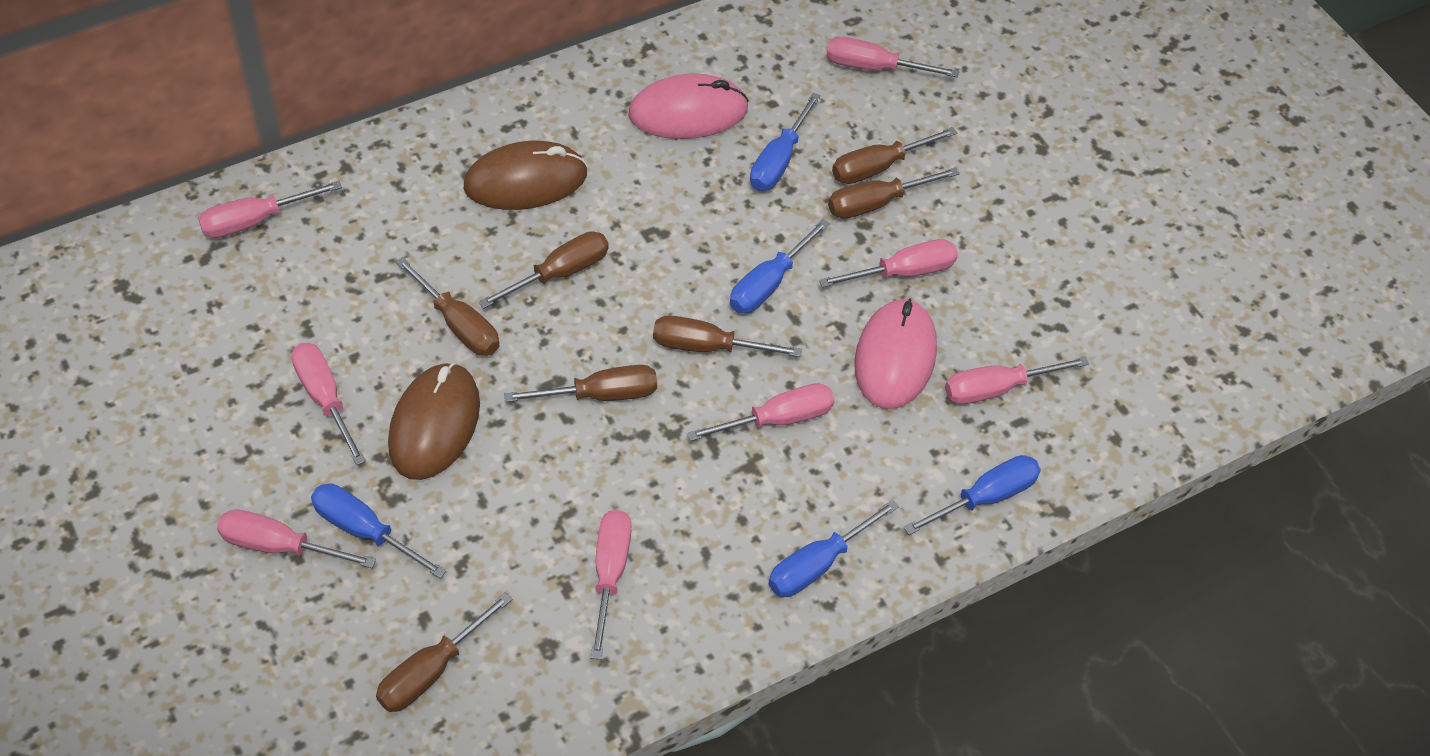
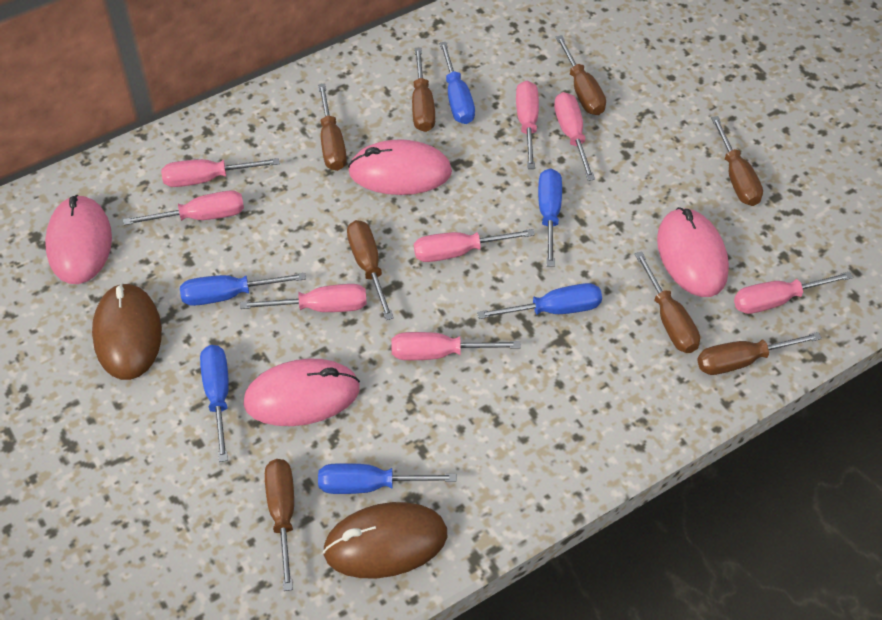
blue screwdriver: [311,484,447,578] [730,219,830,313] [750,93,821,191] [768,500,899,597] [904,455,1041,535] = 5 -> [180,273,306,306] [200,345,229,462] [318,463,457,494] [439,42,475,124] [477,283,602,319] [538,168,562,267] = 6
brown screwdriver: [376,592,512,712] [395,257,499,356] [478,231,609,309] [504,365,657,402] [653,315,802,357] [828,167,960,219] [832,127,957,184] = 7 -> [265,459,294,591] [318,83,347,171] [347,220,394,320] [412,47,435,132] [556,35,606,115] [635,251,700,353] [697,332,822,375] [711,116,763,206] = 8
pink mouse: [628,74,749,139] [854,298,937,409] = 2 -> [45,195,112,284] [243,359,360,426] [348,139,452,195] [657,207,729,297] = 4

